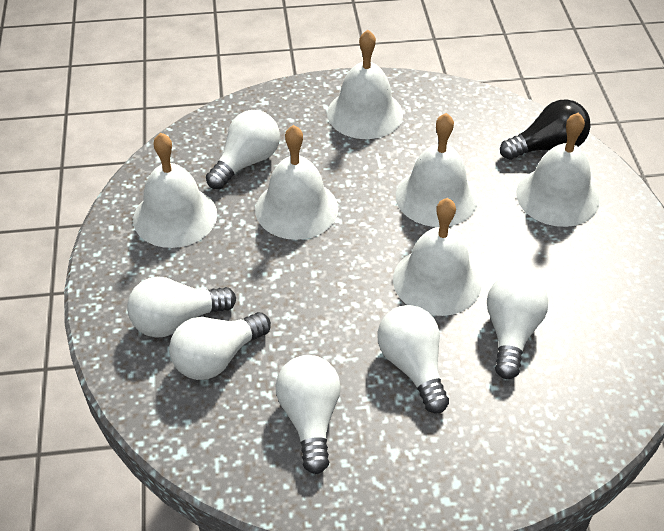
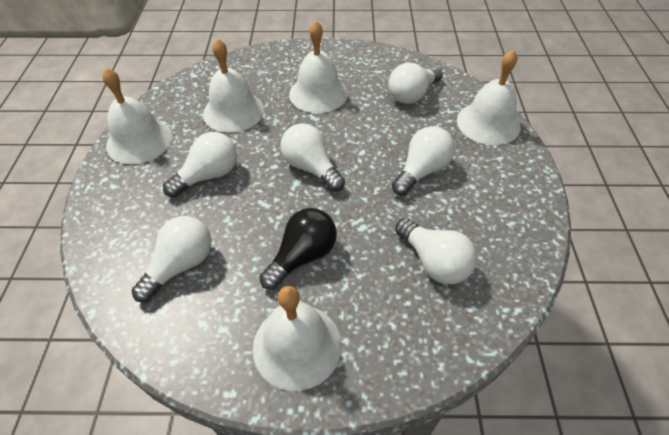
white bell: [133,133,217,248] [255,125,338,240] [327,30,403,139] [393,198,482,316] [396,113,478,227] [516,113,599,227] = 6 -> [102,68,172,164] [203,38,264,133] [253,286,341,391] [289,20,348,113] [457,50,520,145] = 5

